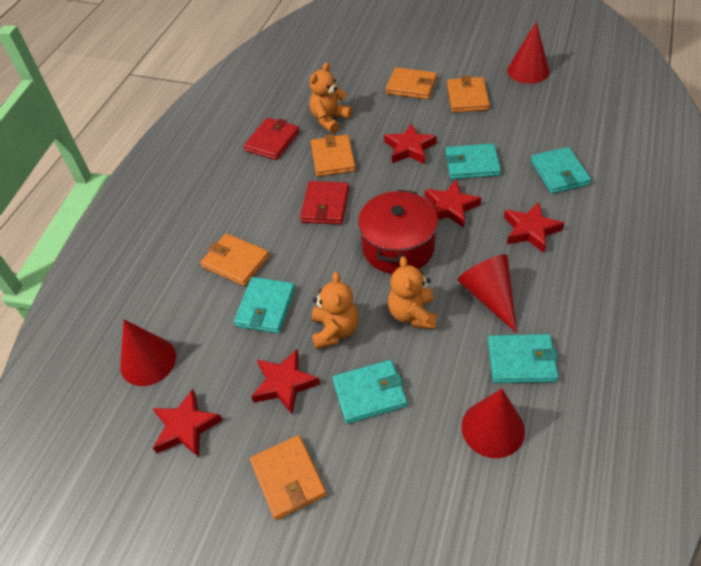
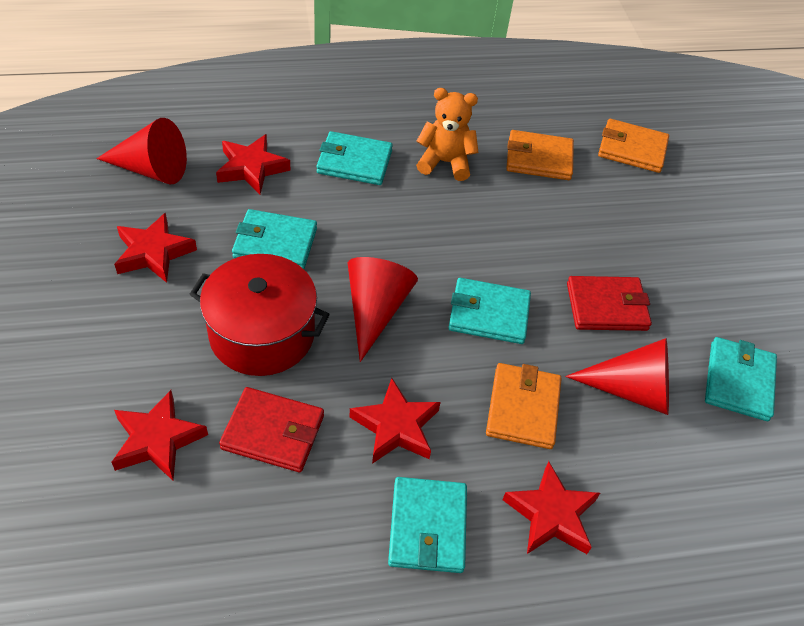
orange teddy bear: [309,62,352,133] [312,272,359,350] [388,256,437,329] = 3 -> [416,88,479,181] = 1
orange wallet: [200,233,269,286] [250,435,327,520] [311,134,356,177] [386,67,437,100] [447,76,490,113] = 5 -> [486,363,562,449] [506,130,574,180] [598,119,669,173] = 3
red cone: [120,319,176,386] [457,254,517,333] [462,389,525,458] [507,22,549,84] = 4 -> [96,118,187,185] [348,257,418,362] [565,338,669,415] = 3

